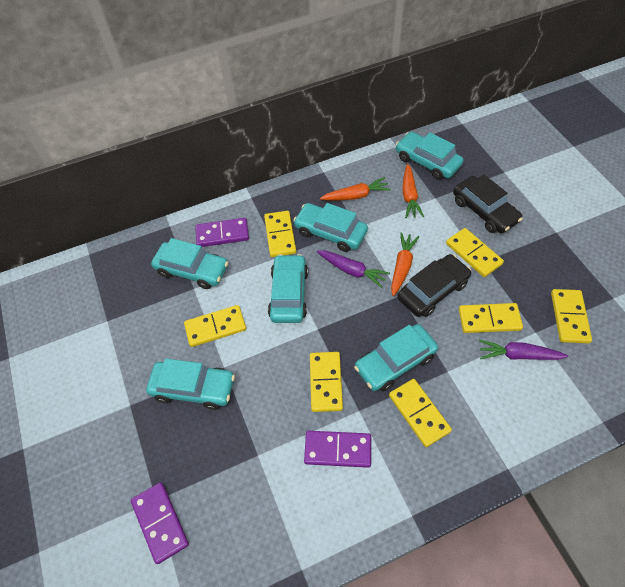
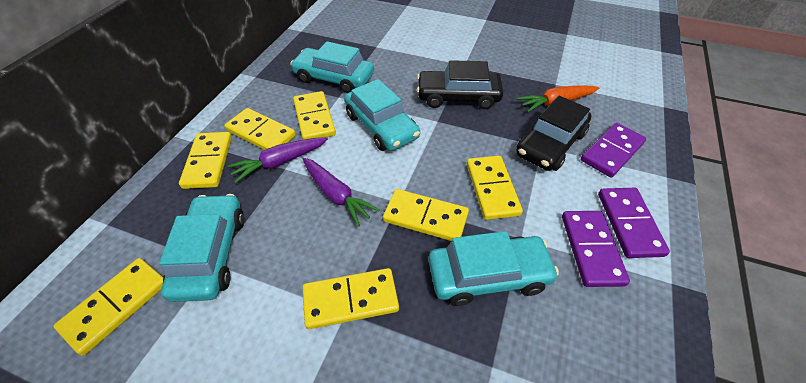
orange carrot: [320,177,391,200] [391,232,419,296] [402,164,424,218] = 3 -> [517,86,599,112] = 1
turquoise car: [146,359,235,410] [151,238,228,289] [268,254,308,323] [293,203,368,252] [354,324,438,391] [396,132,464,180] = 6 -> [159,194,244,302] [290,41,374,93] [344,79,420,151] [428,231,559,306] = 4

